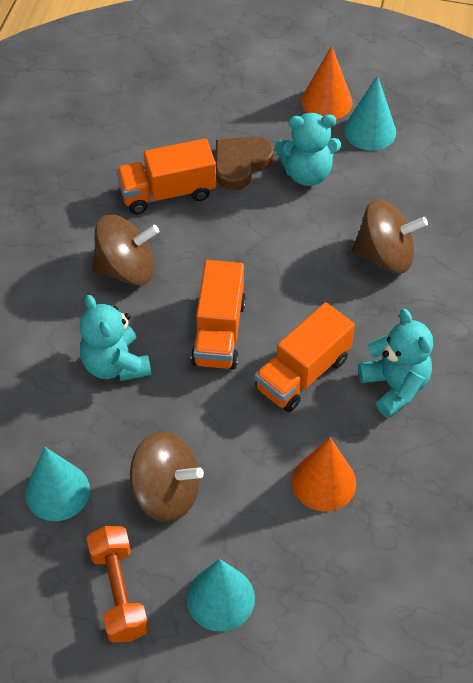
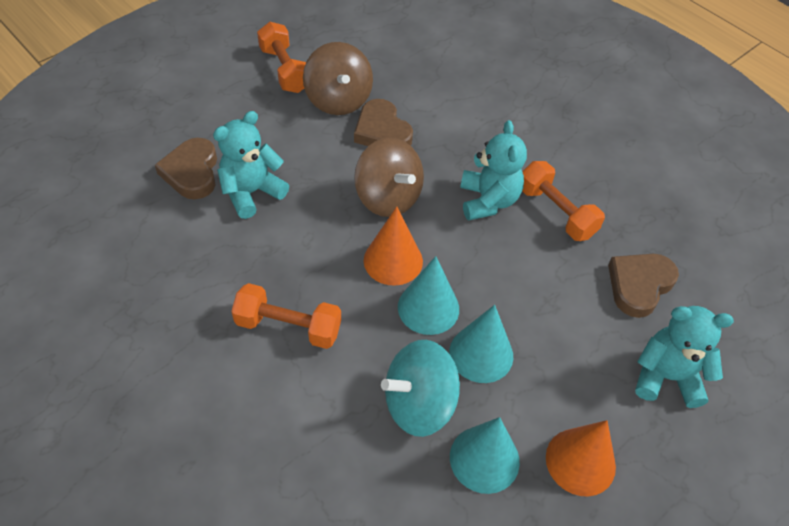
brown heart: [216,136,274,190] = 1 -> [155,138,217,199] [354,99,413,146] [608,254,679,318] = 3
brown spinning top: [92,215,159,285] [130,431,204,522] [352,199,428,273] = 3 -> [303,42,373,115] [354,137,424,217] = 2
orange dumbbell: [87,526,149,643] = 1 -> [231,283,341,349] [257,22,306,93] [522,161,605,241] = 3
orange truck: [116,138,216,214] [191,260,246,369] [255,302,355,412] = 3 -> none = 0
turquoise spinning top: none = 0 -> [381,340,460,437] = 1

